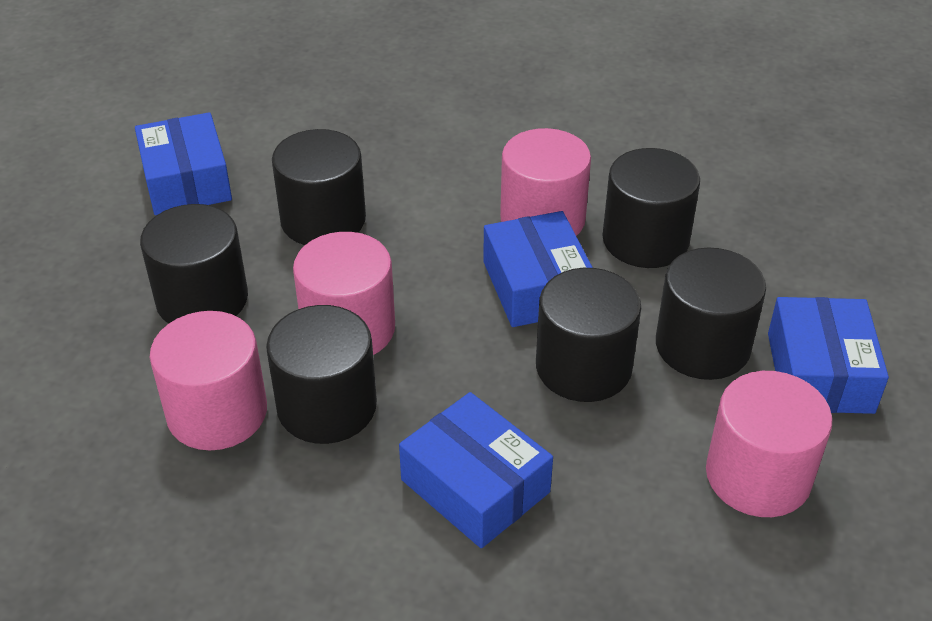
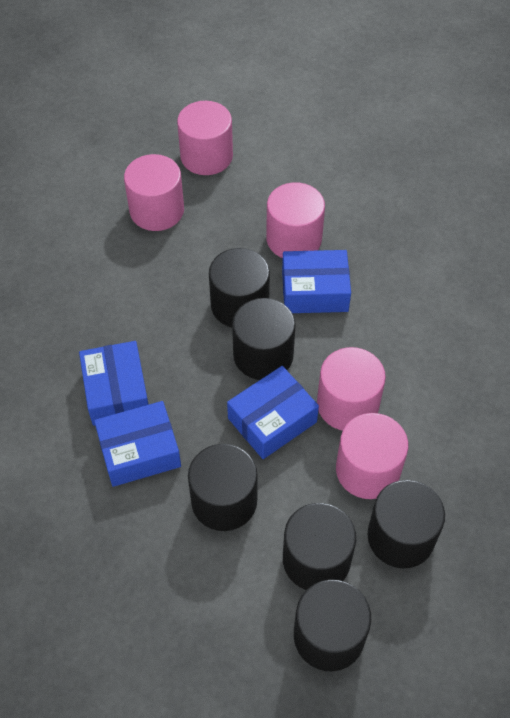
pink cylinder: [150,311,267,450] [293,232,395,355] [500,128,591,236] [706,371,833,517] = 4 -> [124,154,184,231] [177,101,233,175] [266,182,325,258] [317,347,386,431] [336,413,408,499] = 5

